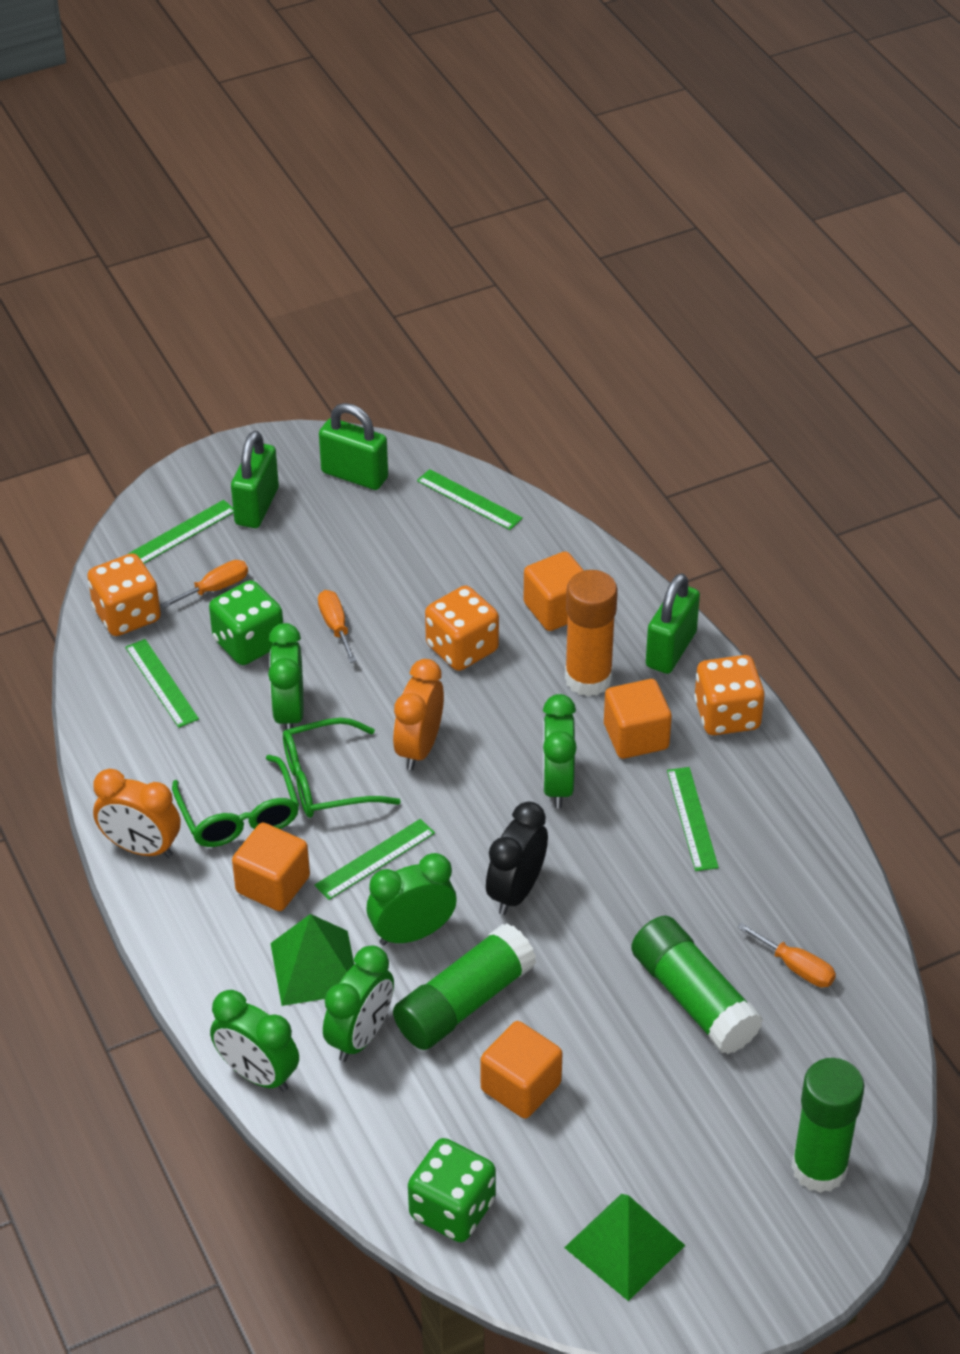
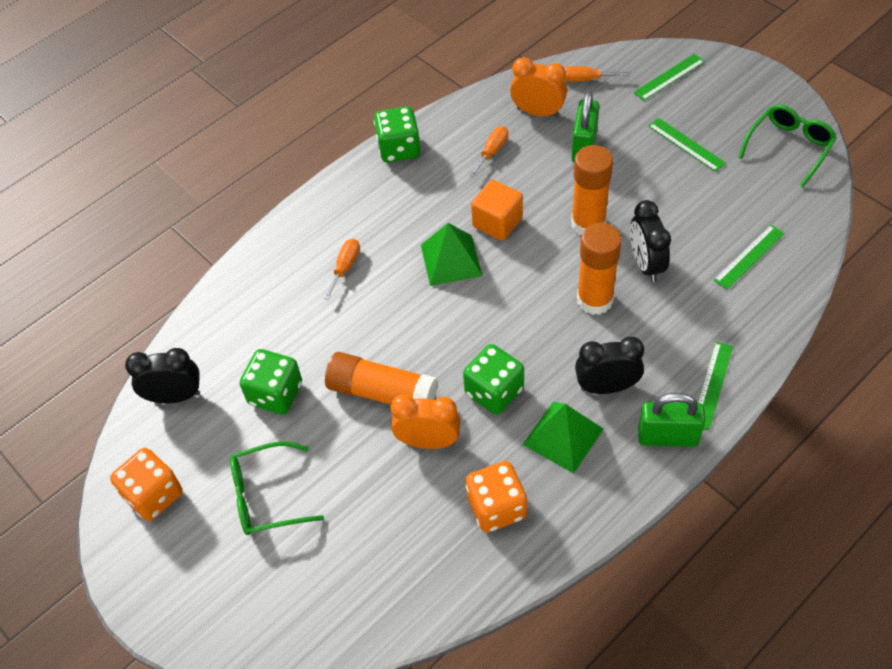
black clock: [486,801,548,915] = 1 -> [125,348,200,403] [575,337,644,394] [630,200,671,282] = 3
green clock: [210,990,299,1092] [268,623,303,730] [323,946,394,1062] [367,853,457,945] [543,694,577,809] = 5 -> none = 0
green dice: [209,580,283,665] [408,1138,496,1242] = 2 -> [240,349,302,415] [374,106,420,163] [463,344,524,415] = 3
green glue stick: [393,923,536,1050] [631,916,763,1054] [791,1058,865,1193] = 3 -> none = 0
green padlock: [231,431,279,528] [319,403,388,490] [646,573,700,674] = 3 -> [571,91,599,163] [638,393,705,447] = 2
green ruler: [125,639,199,728] [128,500,234,564] [314,819,435,900] [417,469,523,530] [667,767,719,871] = 5 -> [633,54,705,101] [648,118,726,172] [697,342,733,430] [714,225,785,290] = 4
orange cube: [232,823,310,911] [480,1021,562,1119] [524,551,584,631] [604,679,672,759] = 4 -> [471,180,523,241] = 1
orange dice: [87,553,161,636] [425,586,499,671] [694,655,765,735] = 3 -> [110,448,183,521] [465,461,527,533] = 2
orange glue stick: [565,570,618,697] = 1 -> [325,352,438,405] [571,145,613,235] [577,223,622,315] = 3

